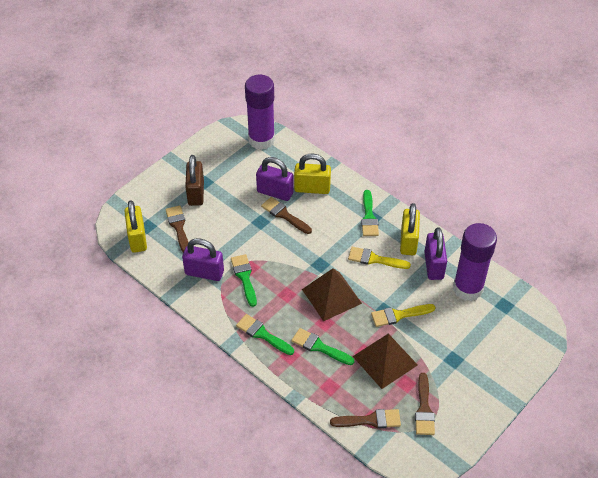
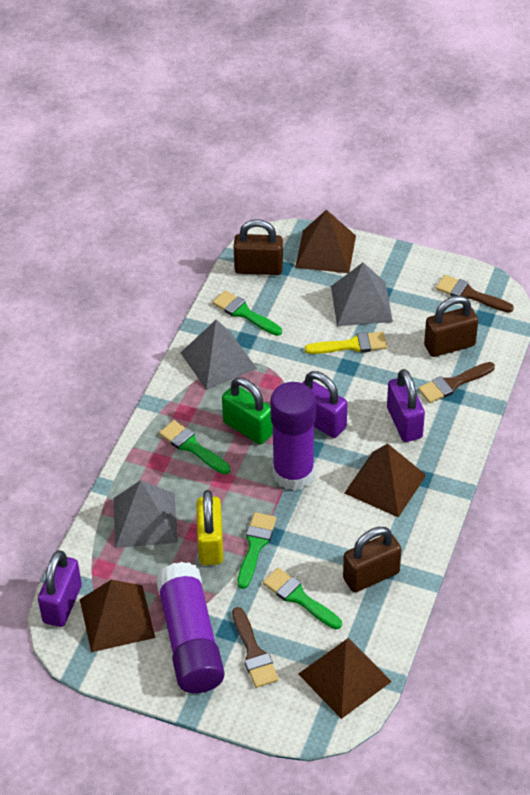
brown brush: [165,205,188,253] [261,197,312,234] [330,409,401,429] [415,373,435,435] = 4 -> [232,607,279,688] [418,362,495,403] [436,275,514,313] = 3
brown padlock: [185,155,204,206] = 1 -> [234,219,283,275] [343,527,402,592] [424,296,478,357] = 3
brown pyramid: [302,268,362,321] [353,334,417,389] = 2 -> [80,580,155,652] [295,210,356,273] [298,638,392,719] [344,444,426,518] = 4
green padlock: none = 0 -> [222,377,273,445] = 1
grey pyramid: none = 0 -> [114,480,178,548] [180,319,257,390] [331,262,393,326] = 3
yellow brush: [348,247,411,269] [371,304,436,327] = 2 -> [304,332,387,354] = 1
yellow padlock: [124,200,147,253] [294,154,331,194] [400,203,420,255] = 3 -> [197,490,223,565] = 1

